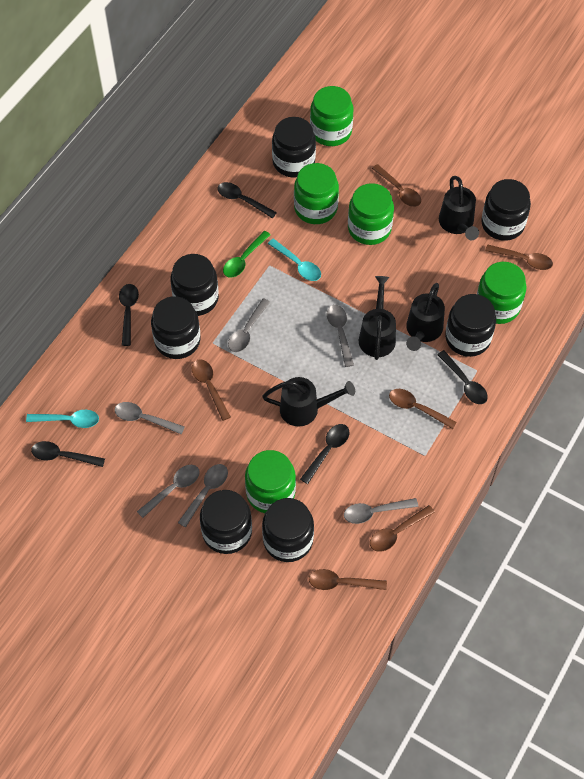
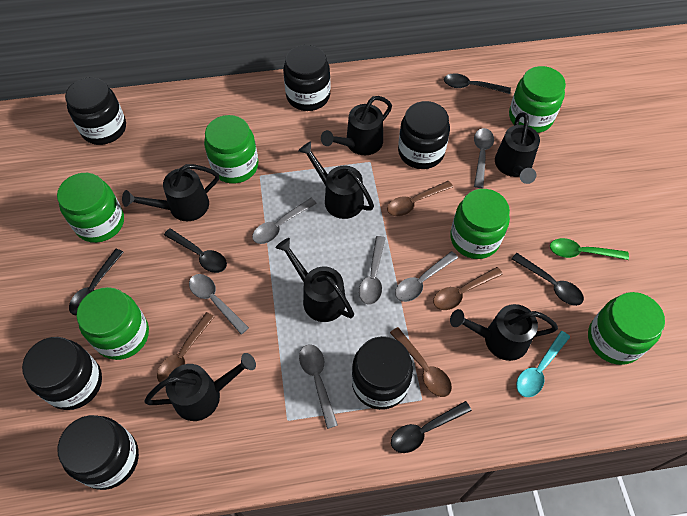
black jar: [151,296,201,359] [170,254,219,316] [200,490,252,554] [262,498,314,562] [272,117,316,178] [445,294,496,357] [481,179,531,241] = 7 -> [22,337,102,410] [57,415,139,490] [65,78,126,145] [283,45,331,111] [352,336,413,410] [398,101,450,169] = 6
black watering can: [262,377,355,427] [359,276,396,360] [406,283,445,351] [439,176,479,240] = 4 -> [122,164,219,221] [144,353,256,421] [275,238,354,322] [298,141,374,219] [321,96,392,155] [450,304,558,361] [495,112,540,184] = 7
brown spoon: [192,359,231,421] [309,569,387,590] [370,505,435,552] [372,164,421,207] [389,389,457,429] [485,244,553,270] = 6 -> [157,312,215,383] [387,181,453,216] [390,327,452,397] [433,267,503,310] = 4
green jar: [245,450,296,513] [294,163,339,224] [310,86,353,146] [348,183,394,245] [477,262,527,324] = 5 -> [57,173,124,243] [77,287,149,360] [204,115,259,184] [450,189,510,259] [509,66,566,133] [588,292,665,365] = 6
turquoise spoon: [26,410,99,428] [268,239,321,281] = 2 -> [516,331,570,397] = 1

